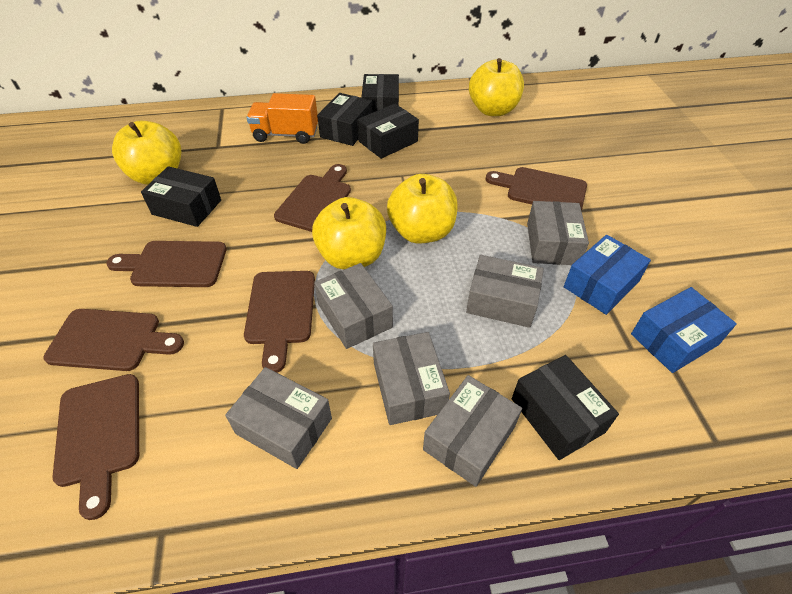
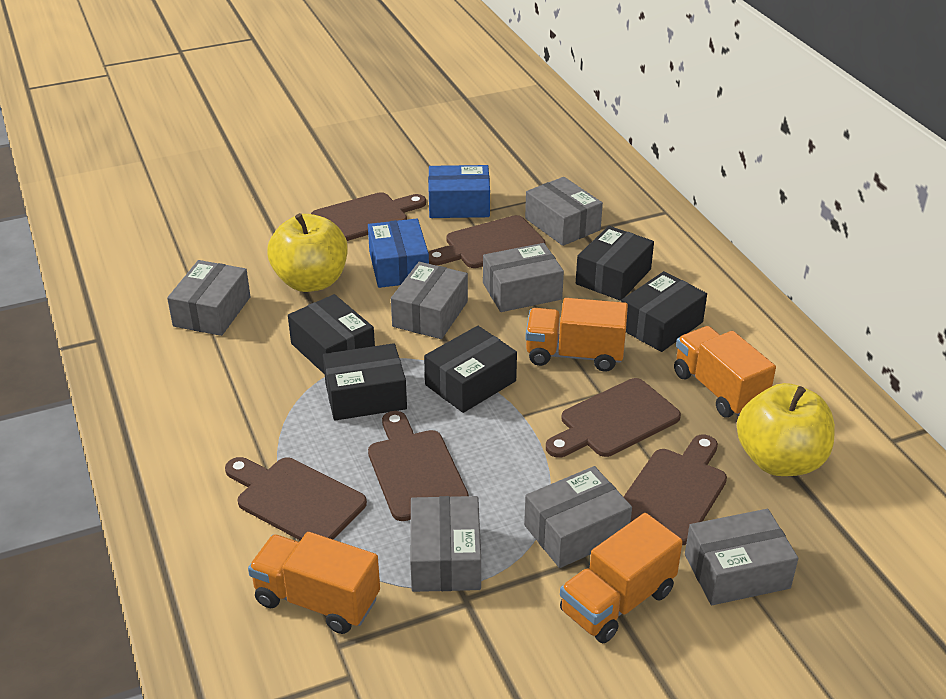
grey box: [225,367,332,469] [314,263,393,349] [373,332,450,425] [423,375,522,487] [466,255,544,328] [527,201,589,265] = 6 -> [167,260,251,336] [391,262,468,339] [410,496,481,592] [483,243,564,312] [524,466,632,568] [525,177,603,246] [685,509,798,605] = 7
orange truck: [246,93,318,144] = 1 -> [248,532,380,634] [525,298,628,372] [560,513,683,643] [674,326,776,418] = 4
yellow apple: [112,121,181,185] [312,197,386,270] [387,174,458,243] [469,58,524,116] = 4 -> [267,213,347,292] [737,383,835,476] = 2

